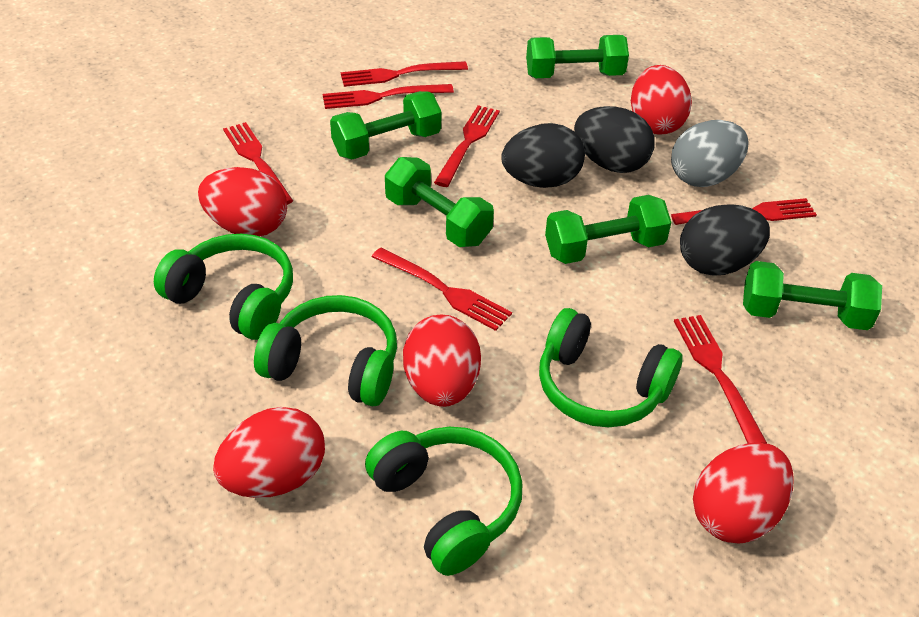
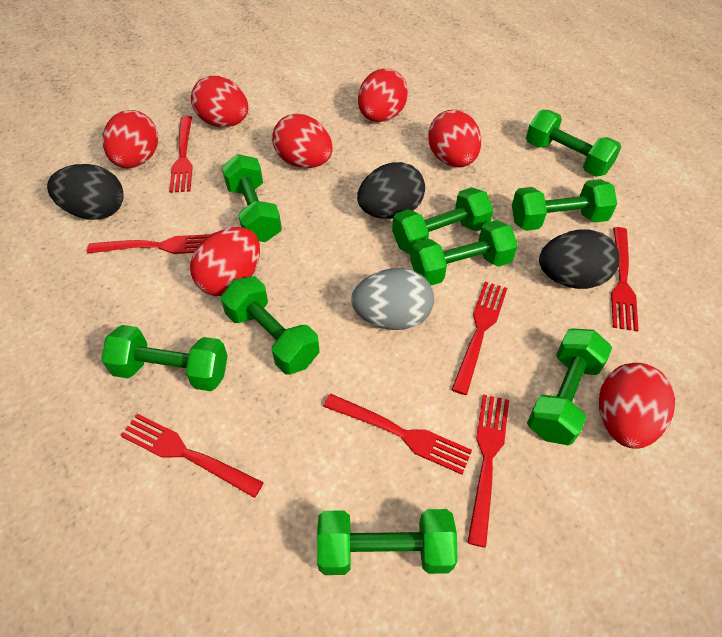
green dumbbell: [330,91,442,159] [385,157,494,247] [526,35,629,78] [545,195,671,264] [743,261,882,330] = 5 -> [101,325,228,391] [221,276,320,375] [222,154,282,242] [317,509,458,575] [392,187,494,254] [410,220,518,285] [512,179,617,231] [526,110,621,177] [527,328,612,445] = 9
green headphones: [154,234,293,340] [254,295,397,406] [365,427,522,576] [539,308,683,427] = 4 -> none = 0
red egg: [198,167,287,236] [213,407,325,498] [403,314,481,407] [631,65,692,135] [693,442,794,543] = 5 -> [103,110,158,168] [190,227,260,296] [191,76,248,127] [272,114,333,168] [358,68,408,122] [428,110,481,167] [599,363,675,449] = 7

